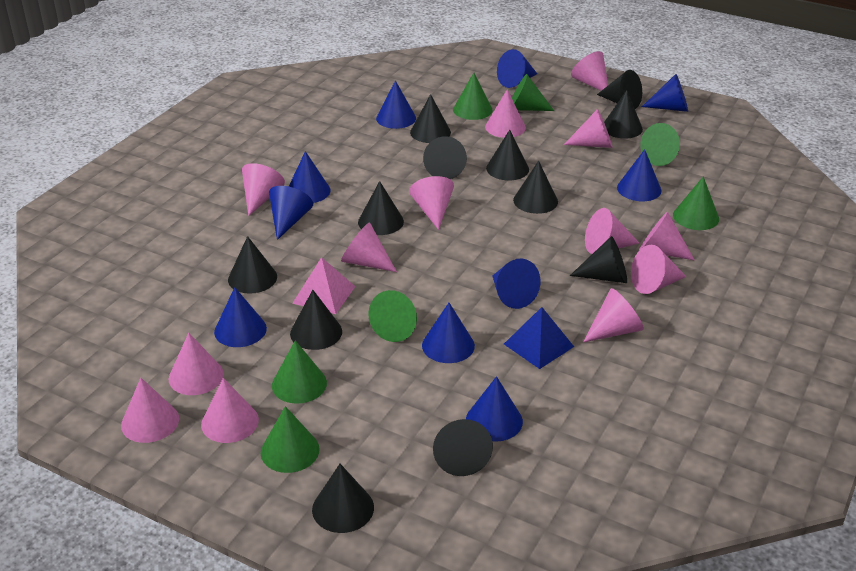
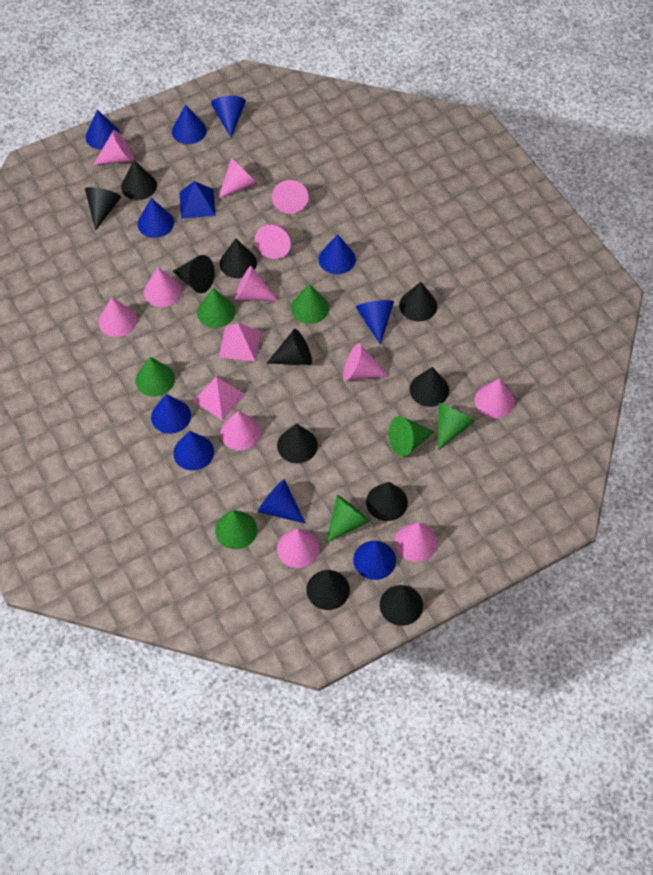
black cone: [228,236,277,294] [290,290,342,350] [312,464,374,533] [358,181,404,235] [410,94,451,143] [423,136,467,179] [433,419,493,476] [486,130,529,180] [513,161,558,214] [570,236,627,283] [597,70,642,109] [604,90,643,139] = 12 -> [85,187,121,231] [121,160,157,200] [173,255,215,293] [220,238,257,278] [266,329,312,365] [277,424,318,463] [306,570,350,610] [366,482,408,521] [380,585,423,626] [399,282,437,321] [410,367,449,407] = 11
pink cone: [121,378,179,443] [169,333,224,395] [201,378,259,443] [242,163,285,216] [341,222,397,272] [409,176,454,230] [485,89,526,138] [564,109,613,148] [571,51,608,91] [583,288,644,342] [585,208,640,254] [631,245,687,294] [639,212,695,261] = 13 -> [93,130,134,165] [99,297,137,337] [144,267,182,307] [218,158,257,199] [220,411,261,450] [234,266,279,301] [255,225,291,259] [272,180,309,214] [277,529,320,568] [343,343,389,381] [395,523,437,562] [475,378,515,418] = 12
pink pyramid: [293,257,355,314] = 1 -> [193,376,246,420] [219,323,261,361] = 2

